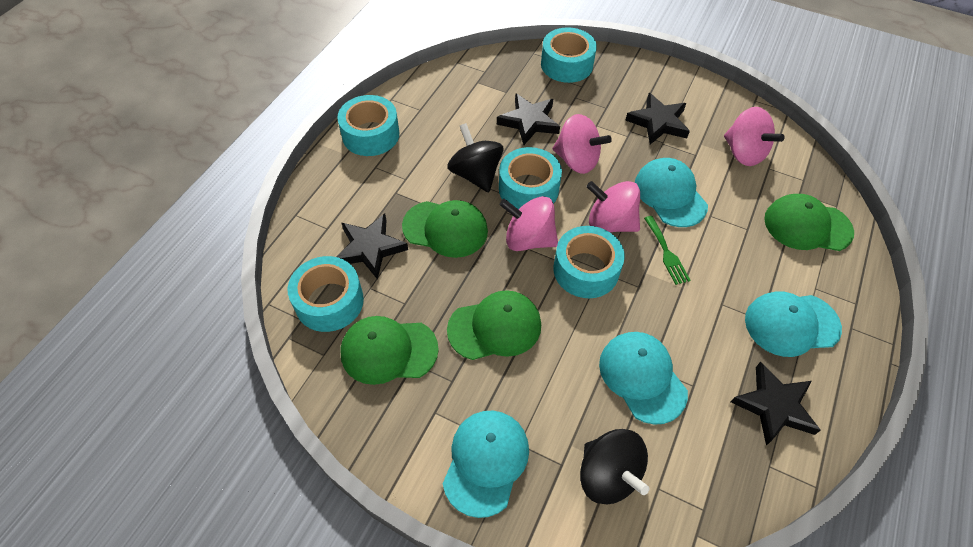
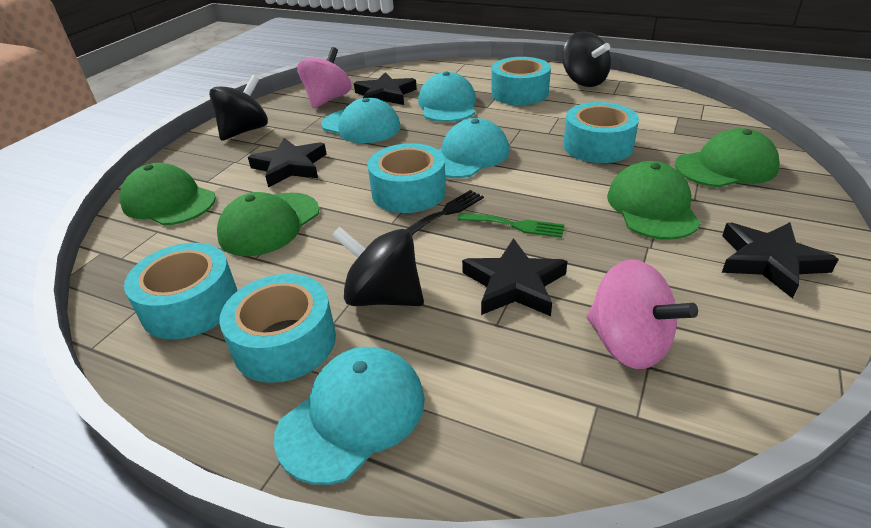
black fork: none = 0 -> [406,190,484,235] = 1
black spinning top: [447,123,503,192] [580,429,650,504] = 2 -> [209,75,268,141] [332,226,424,306] [562,31,611,87] = 3
pink spinning top: [500,196,558,251] [552,114,612,174] [586,181,640,233] [724,107,785,166] = 4 -> [297,47,352,109] [586,259,698,369] = 2

